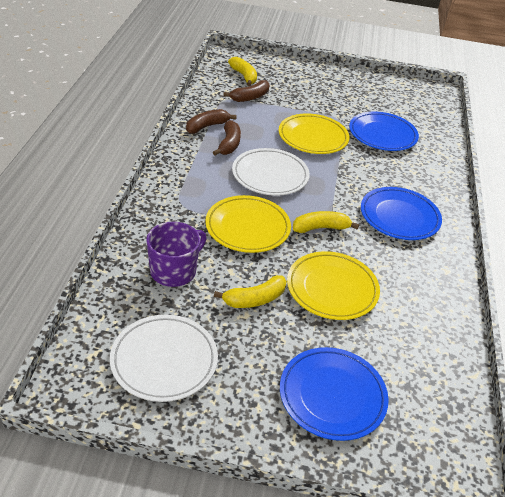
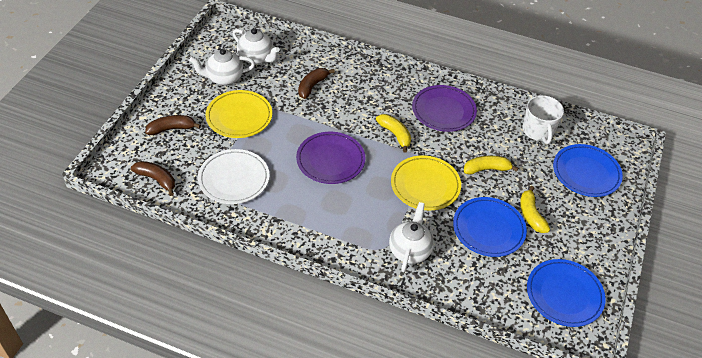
purple mug: [146,222,207,287] = 1 -> none = 0
purple plate: none = 0 -> [296,132,365,184] [412,85,477,132] = 2
white mug: none = 0 -> [523,95,564,144] = 1
white plate: [110,315,218,402] [232,148,310,196] = 2 -> [198,149,270,204] = 1
white teapot: none = 0 -> [189,49,255,85] [233,28,280,64] [389,202,434,272] = 3
yellow plate: [205,195,291,253] [279,113,350,154] [287,251,380,320] = 3 -> [206,90,272,138] [391,155,461,210] = 2

